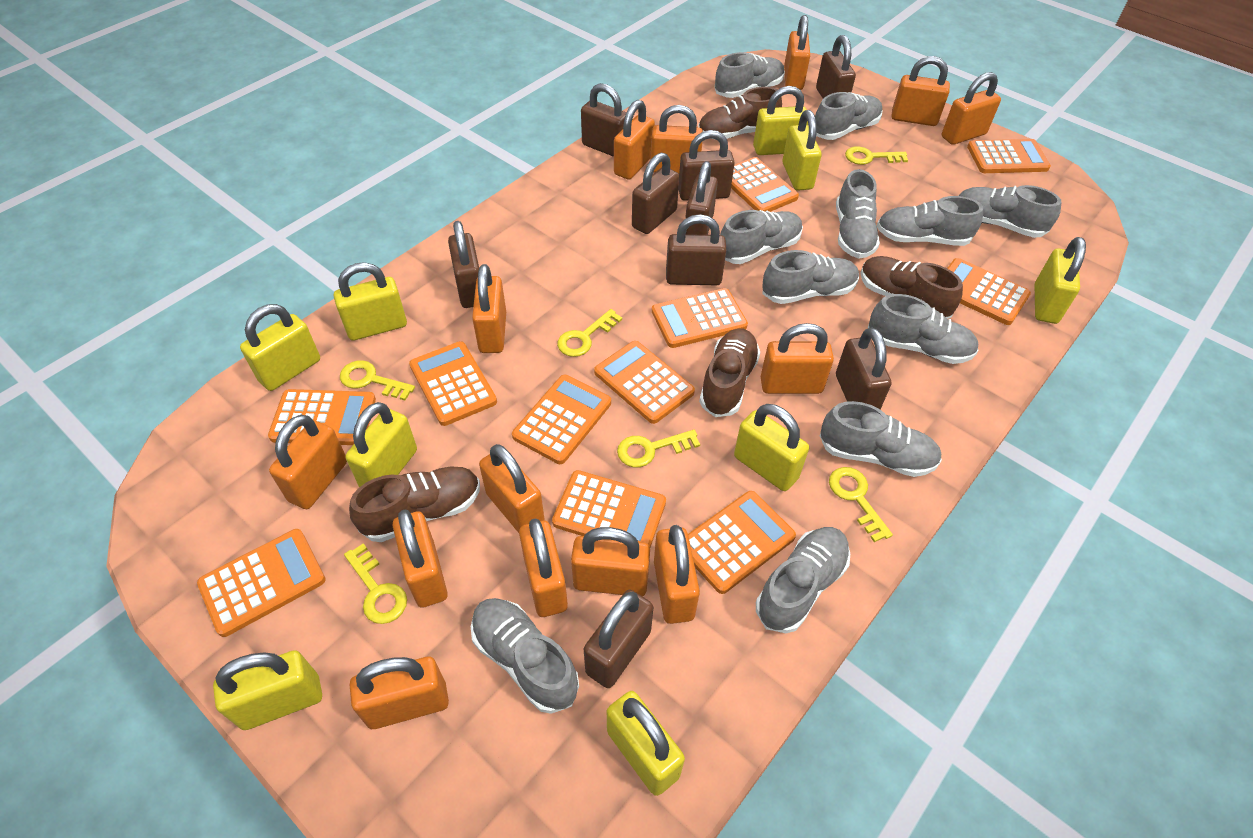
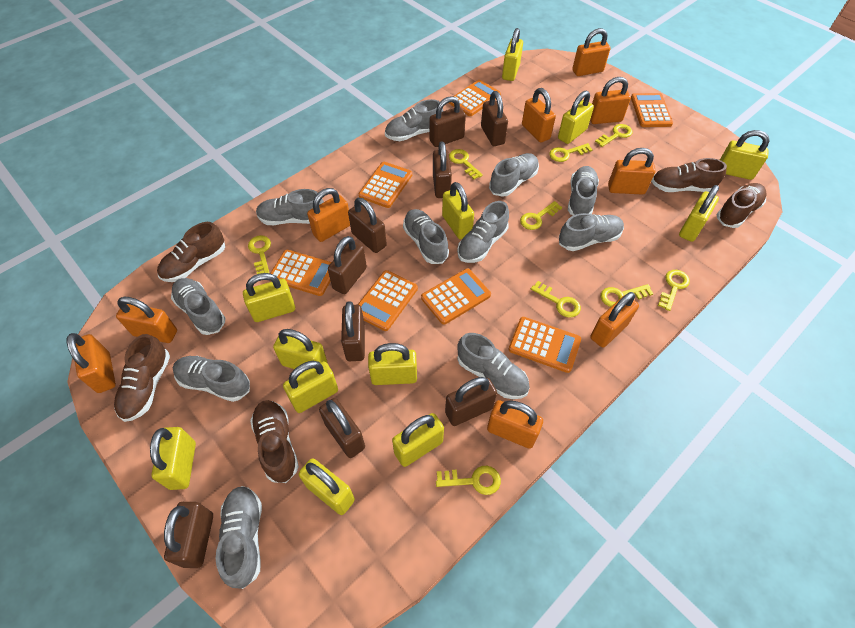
brown shoe: [349,467,480,542] [698,87,782,139] [699,328,760,417] [861,256,963,319] = 4 -> [114,334,170,422] [157,222,225,282] [250,400,299,483] [651,158,727,192] [717,183,767,228] = 5
orange calculator: [197,529,326,637] [268,389,376,445] [409,341,497,426] [512,375,611,464] [552,470,666,547] [594,341,695,424] [652,288,748,348] [688,491,796,594] [731,157,799,212] [947,258,1031,325] [967,139,1051,173] = 11 -> [271,250,331,296] [358,270,418,331] [359,162,412,208] [421,269,491,325] [449,80,501,116] [509,317,581,373] [631,93,673,127] = 7
orange padlock: [269,415,347,509] [350,657,449,729] [393,509,448,608] [472,264,506,353] [479,444,545,533] [519,518,568,617] [571,527,650,596] [614,100,655,180] [650,105,703,174] [654,525,700,624] [761,323,834,394] [784,15,810,90] [892,56,950,126] [942,72,1001,145] = 14 -> [67,333,116,393] [116,297,177,343] [307,188,350,242] [487,400,543,449] [522,88,556,143] [572,28,611,76] [590,77,631,124] [590,292,639,348] [608,148,655,195] = 9
yellow key: [340,360,415,400] [344,543,407,624] [557,309,622,357] [617,430,700,467] [829,467,893,542] [845,146,908,165] = 6 -> [248,235,271,274] [436,466,501,495] [449,149,483,179] [520,201,562,230] [531,281,581,318] [549,143,593,162] [595,124,632,147] [601,284,653,307] [658,270,690,311] = 9
yellow padlock: [213,650,322,730] [240,304,320,391] [334,262,407,341] [346,402,417,487] [607,691,685,796] [734,404,809,491] [753,86,808,155] [782,110,822,191] [1035,237,1086,324] = 9 -> [150,427,196,490] [243,273,295,322] [273,329,327,369] [283,361,338,413] [298,458,355,515] [368,343,417,385] [392,413,444,467] [442,182,474,239] [502,28,523,81] [558,91,594,144] [679,185,719,242] [720,130,769,180] = 12

